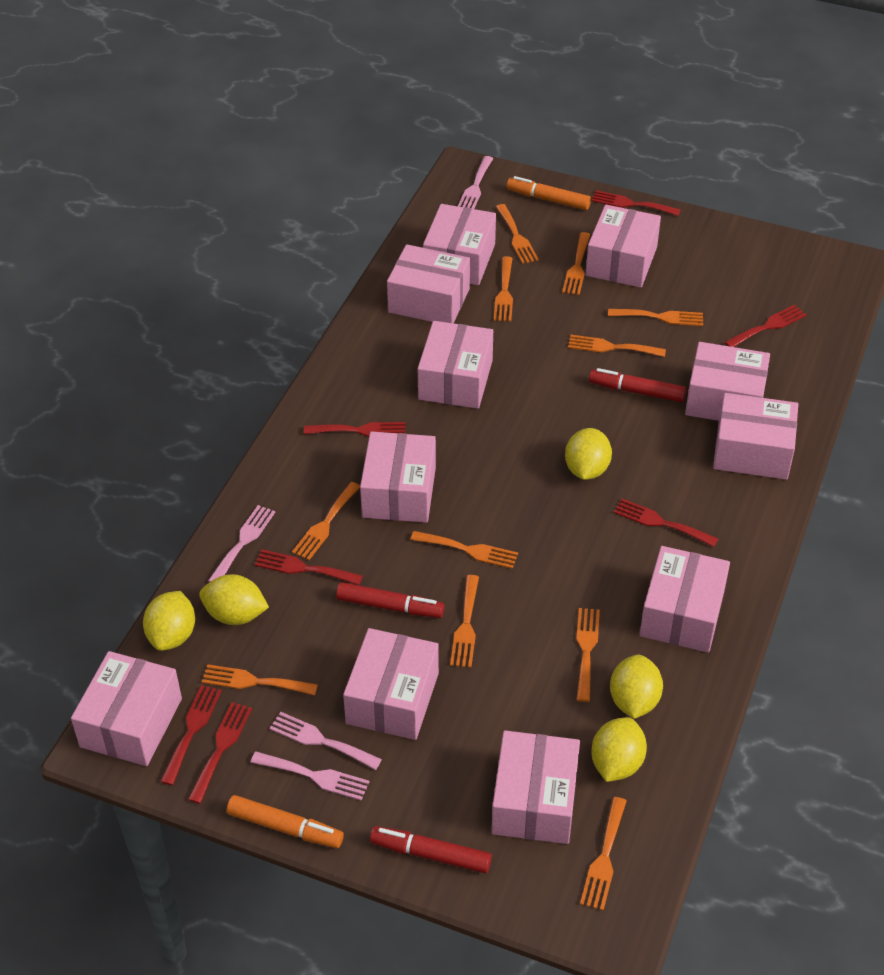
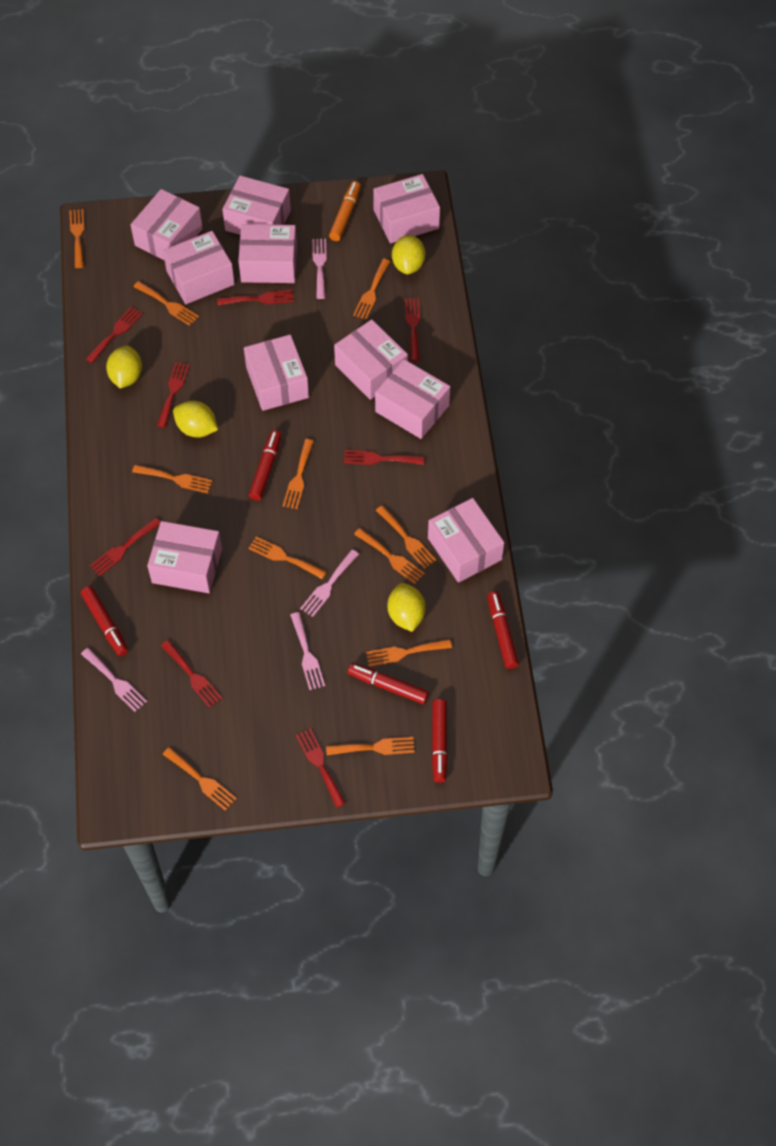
orange marker: [227,795,344,848] [507,176,591,210] = 2 -> [329,181,361,241] = 1
pink box: [71,651,182,766] [343,628,439,740] [360,431,436,523] [387,244,470,323] [418,321,493,409] [423,204,496,285] [491,730,580,844] [586,205,661,288] [640,546,730,653] [685,342,770,421] [713,393,798,480] = 11 -> [131,189,203,260] [147,521,222,593] [163,231,235,304] [222,175,291,235] [238,224,297,283] [244,335,309,411] [334,319,408,400] [373,174,440,244] [375,359,450,439] [428,498,504,583] = 10
red fork: [160,685,222,785] [188,702,252,804] [255,549,363,585] [304,422,405,437] [592,190,681,216] [614,499,718,547] [724,305,806,347] = 7 -> [86,307,143,363] [90,518,160,576] [157,362,190,428] [161,640,223,708] [217,290,294,305] [296,728,346,808] [344,450,424,465] [405,298,420,361] = 8
red marker: [336,582,445,618] [370,826,492,873] [589,368,686,403] = 3 -> [81,586,128,656] [249,430,282,501] [348,663,429,704] [432,699,448,783] [487,591,519,669] = 5
yellow lemon: [143,591,195,651] [199,574,269,625] [565,428,612,480] [591,717,647,782] [610,655,663,719] = 5 -> [106,346,142,388] [173,401,218,438] [388,583,426,632] [392,235,425,274] = 4

